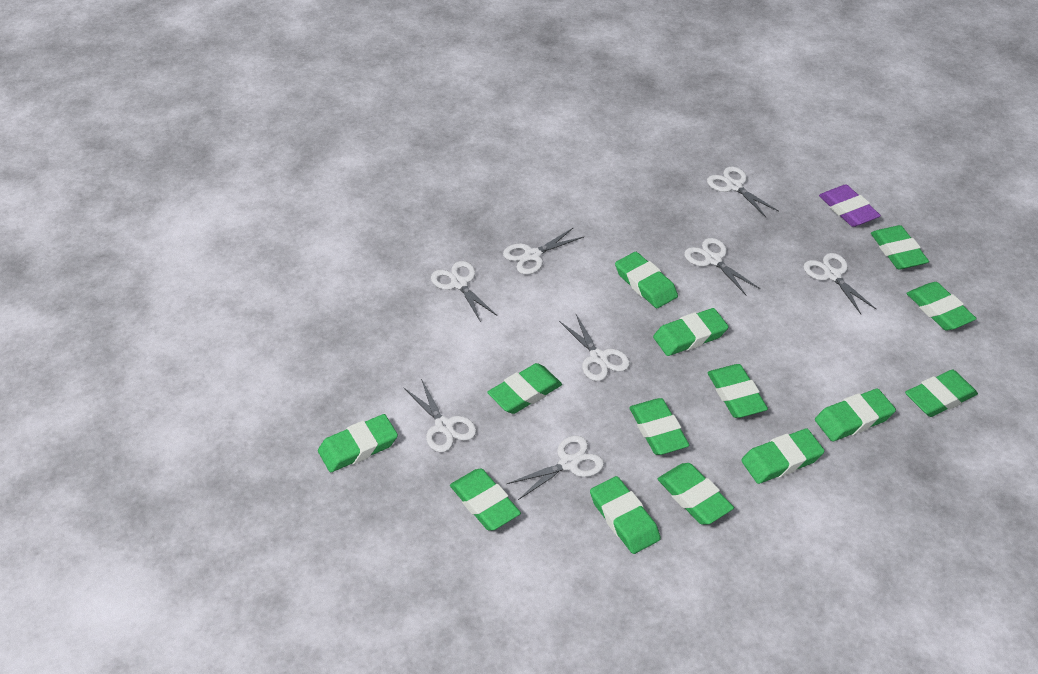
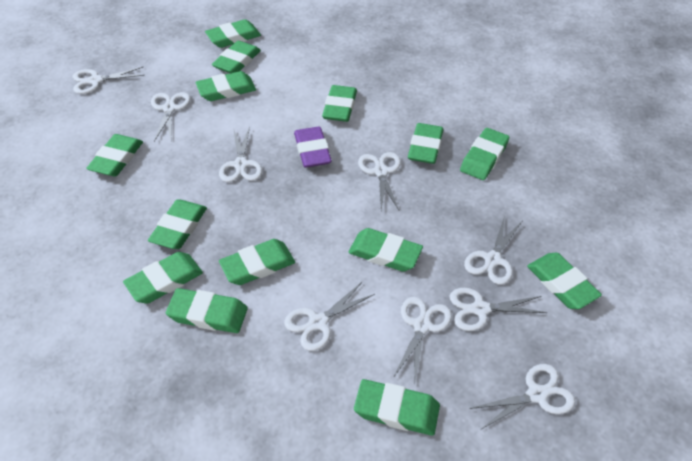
white scissors: [404,379,477,452] [431,261,497,322] [503,227,584,275] [507,435,604,500] [559,314,630,381] [684,238,760,295] [707,166,779,217] [804,253,876,314] = 8 -> [73,67,145,94] [151,92,190,141] [219,127,262,182] [284,282,375,351] [358,152,401,210] [393,297,452,381] [449,288,548,331] [464,215,522,285] [469,364,575,429] = 9

